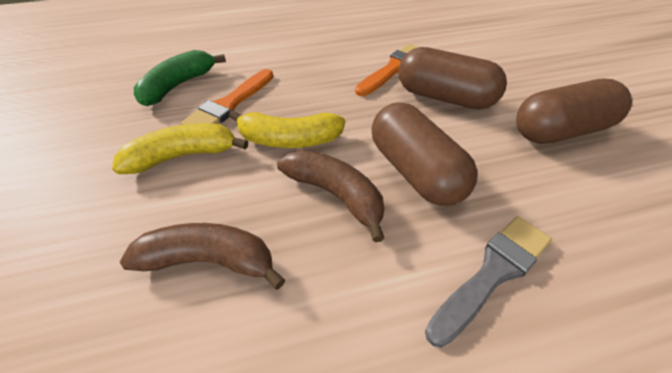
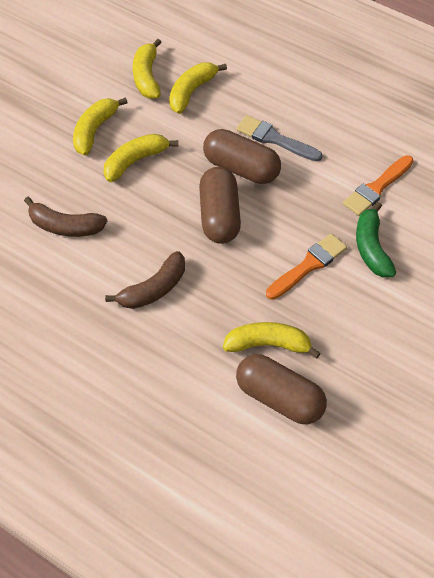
yellow banana: [112,123,248,174] [229,110,345,148] = 2 -> [73,97,128,156] [104,134,178,182] [133,39,162,99] [169,63,227,114] [223,322,321,359] = 5

